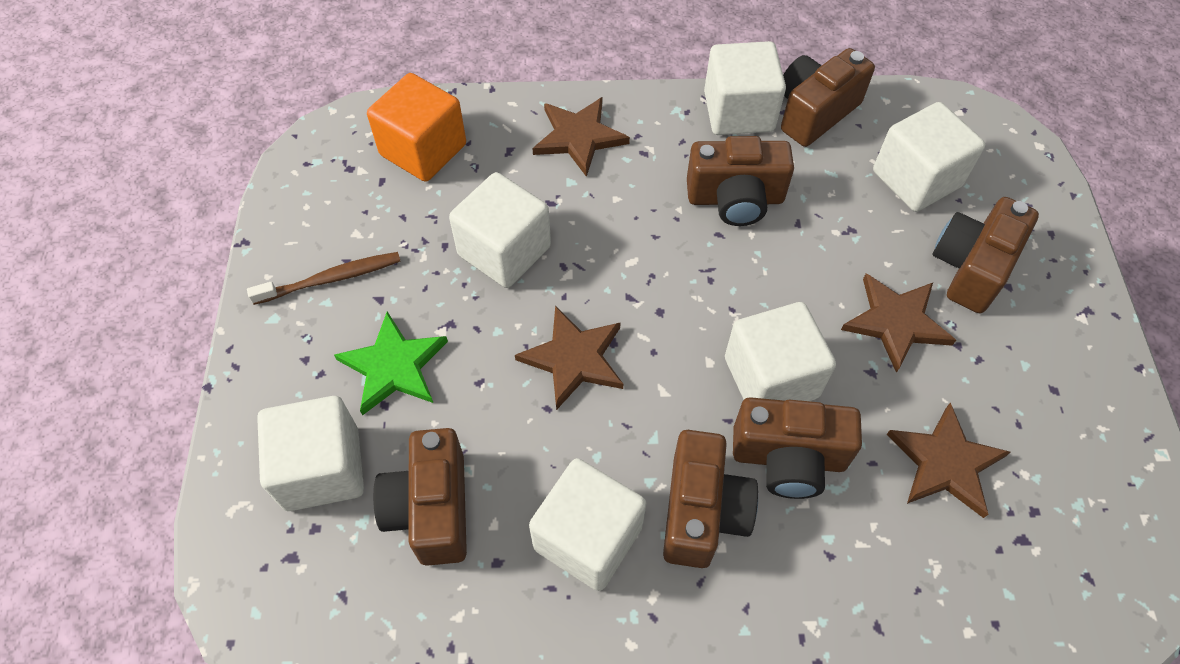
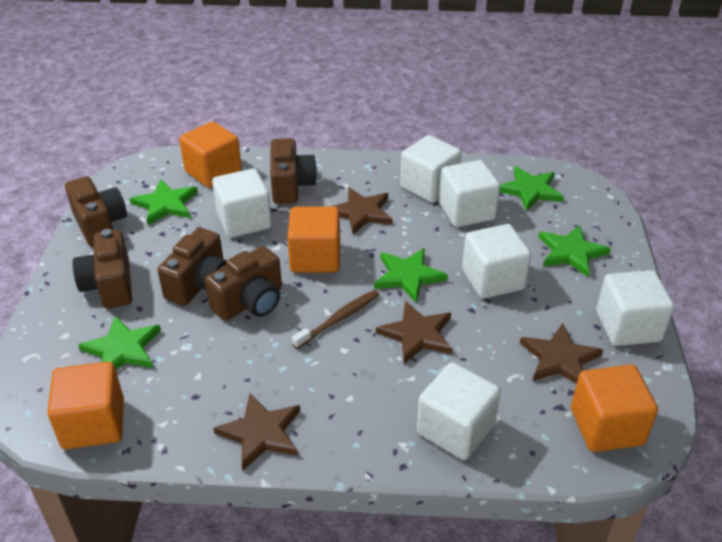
brown camera: [373,428,467,566] [663,430,758,568] [687,136,794,226] [733,397,862,499] [781,48,875,147] [933,197,1039,313] = 6 -> [65,176,127,247] [73,229,132,308] [157,228,227,306] [205,246,282,321] [270,138,317,204] = 5
green star: [334,312,448,415] = 1 -> [78,315,161,370] [130,179,198,225] [374,248,448,303] [500,166,564,211] [539,225,611,277] = 5
orange cube: [367,73,466,182] = 1 -> [47,362,124,449] [179,121,242,188] [288,207,340,273] [571,365,658,452] = 4

